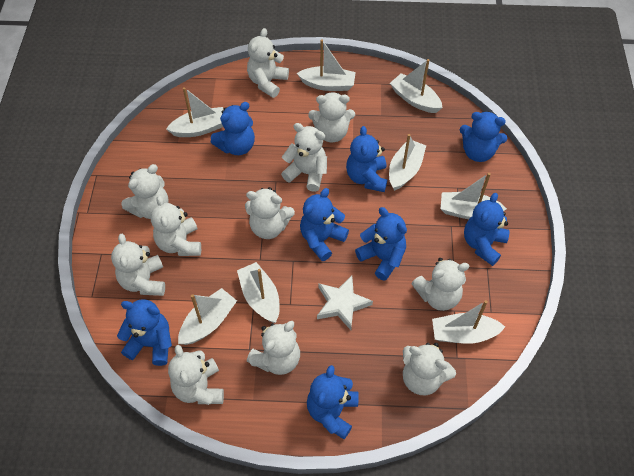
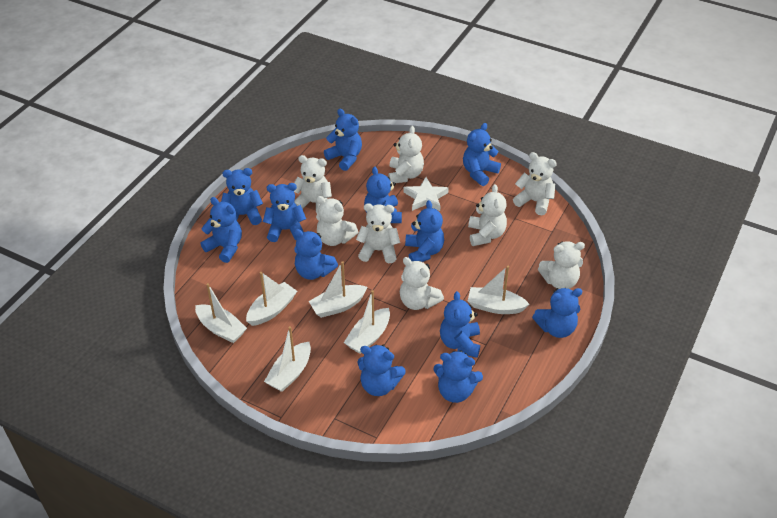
blue teddy bear: [117,299,172,366] [211,102,255,155] [300,188,349,261] [307,365,358,439] [346,126,387,192] [355,207,407,281] [460,111,507,162] [464,193,510,266] = 8 -> [201,197,242,263] [221,168,263,225] [263,183,306,242] [294,229,338,280] [324,108,362,171] [357,345,406,396] [364,167,402,223] [405,200,444,262] [433,350,483,403] [440,291,480,358] [463,123,501,186] [532,288,582,338] = 12
white boat: [166,87,224,137] [178,288,237,345] [237,262,280,323] [297,39,356,91] [389,134,426,191] [390,59,443,113] [432,300,505,344] [441,173,507,219] = 8 -> [195,283,247,343] [246,272,297,326] [264,326,311,392] [309,261,367,318] [344,290,390,354] [468,266,529,314] = 6
white teddy bear: [111,233,165,296] [121,164,169,219] [151,195,201,256] [168,345,224,405] [245,187,295,239] [247,28,289,98] [247,321,300,375] [281,123,327,192] [308,92,355,142] [403,343,456,396] [412,258,469,311] = 11 -> [294,155,332,213] [316,196,358,246] [356,203,400,263] [389,126,424,183] [400,257,444,310] [468,184,507,246] [513,152,557,215] [538,241,585,289] = 8

